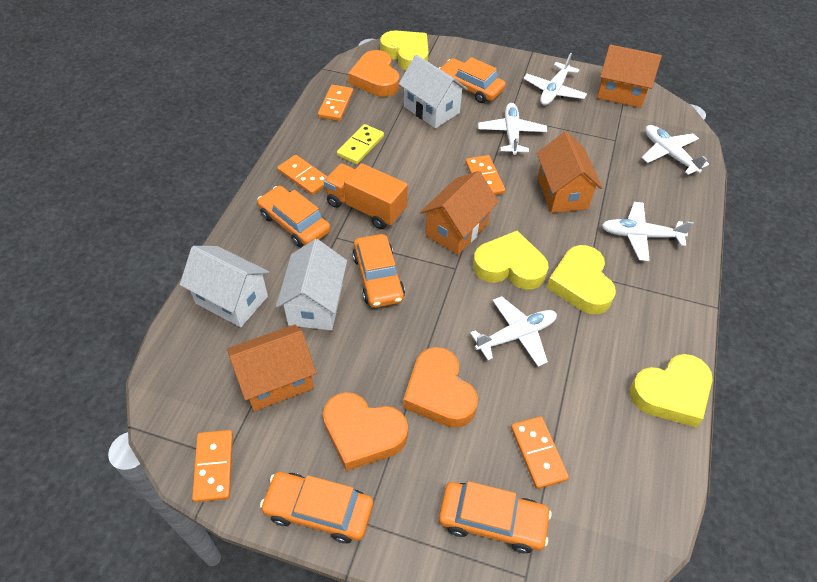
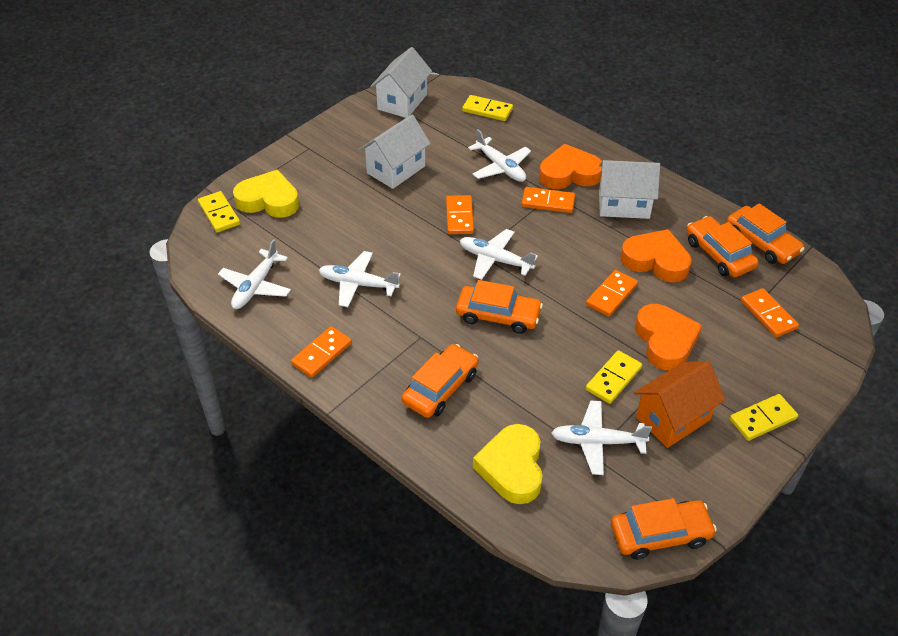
orange house: [227,324,316,411] [420,171,499,255] [537,131,602,213] [597,44,662,108] = 4 -> [634,361,725,448] = 1
orange truck: [324,163,408,229] = 1 -> none = 0
yellow domino: [337,124,384,164] = 1 -> [198,191,240,233] [462,95,513,121] [586,350,642,404] [730,394,798,441] = 4
yellow heart: [380,30,428,70] [473,231,549,290] [547,245,616,314] [630,354,712,427] = 4 -> [233,170,299,218] [473,424,543,504] = 2

